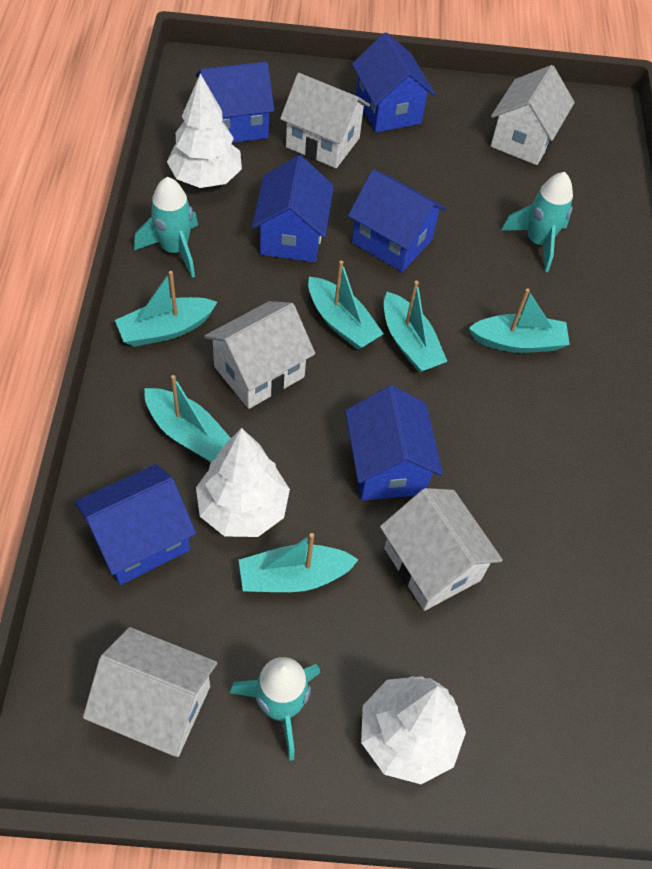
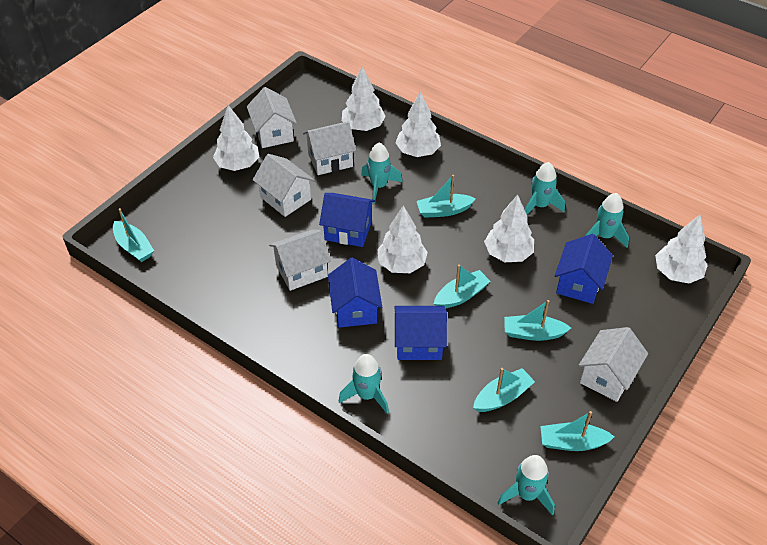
blue house: [75,464,196,585] [196,62,275,143] [252,155,334,262] [345,385,443,501] [348,170,447,272] [352,32,435,133] = 6 -> [319,193,375,247] [328,258,382,328] [395,306,447,360] [555,234,613,304] = 4
turquoise rocket: [134,177,198,278] [229,657,320,761] [501,172,573,272] = 3 -> [339,354,389,414] [361,143,402,204] [498,455,555,516] [525,162,565,215] [585,193,629,248] = 5
white tree: [167,73,242,188] [196,428,290,537] [361,676,466,784] = 3 -> [213,105,259,171] [342,67,386,131] [377,205,428,273] [395,91,441,157] [484,194,534,262] [655,215,708,283] = 6

